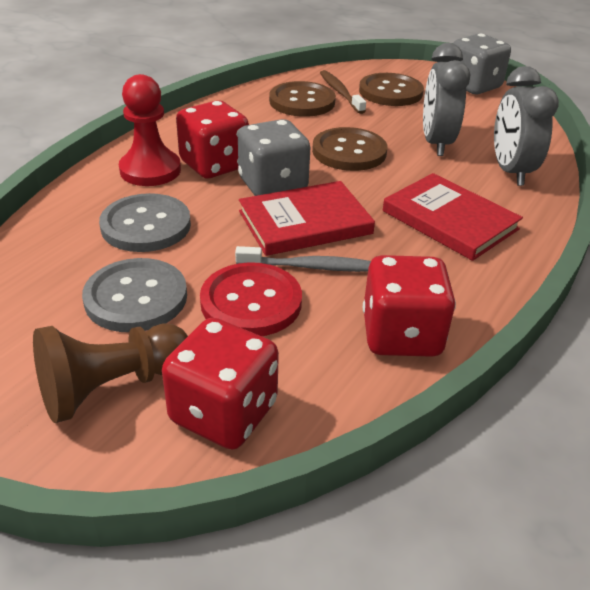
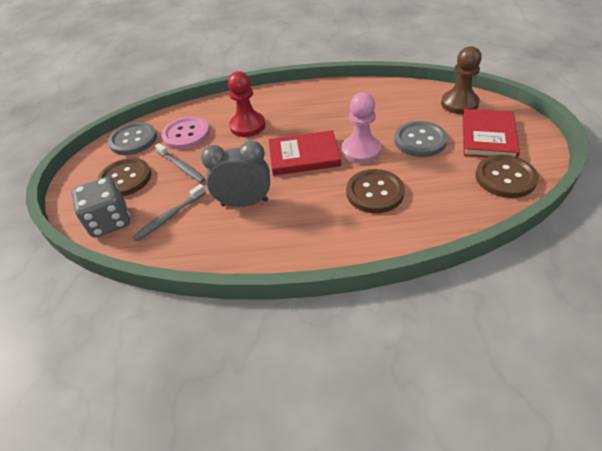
brown toothbrush: [320,70,366,114] = 1 -> none = 0
grey clock: [423,43,470,156] [494,66,559,186] = 2 -> [201,141,270,207] = 1
grey dice: [238,119,311,196] [453,34,511,94] = 2 -> [71,177,130,238] = 1
grey toothbrush: [235,246,371,272] = 1 -> [133,184,206,241] [155,143,205,183] = 2
pink button: none = 0 -> [161,117,210,150] = 1
pink pawn: none = 0 -> [342,92,381,164] = 1
red button: [200,262,302,336] = 1 -> none = 0
red dice: [162,318,279,450] [176,100,249,178] [363,255,456,357] = 3 -> none = 0

